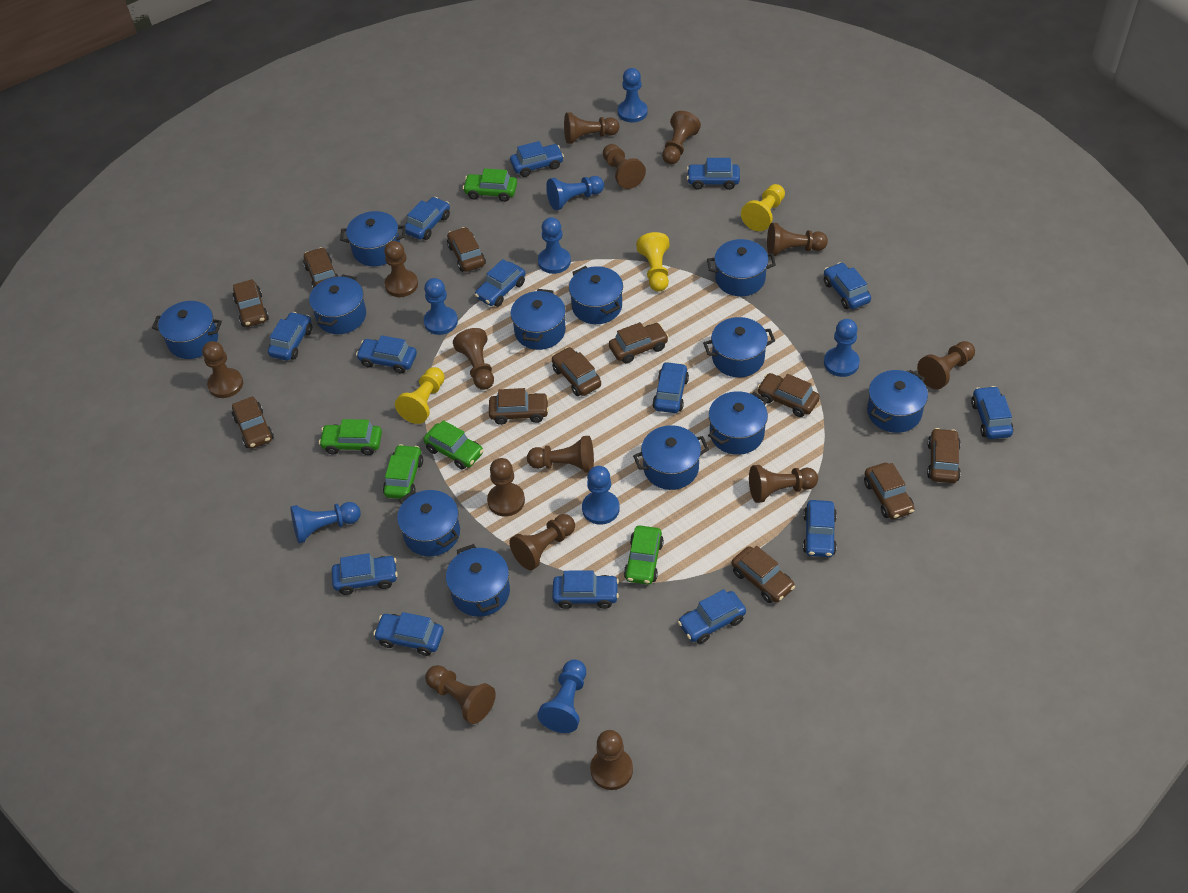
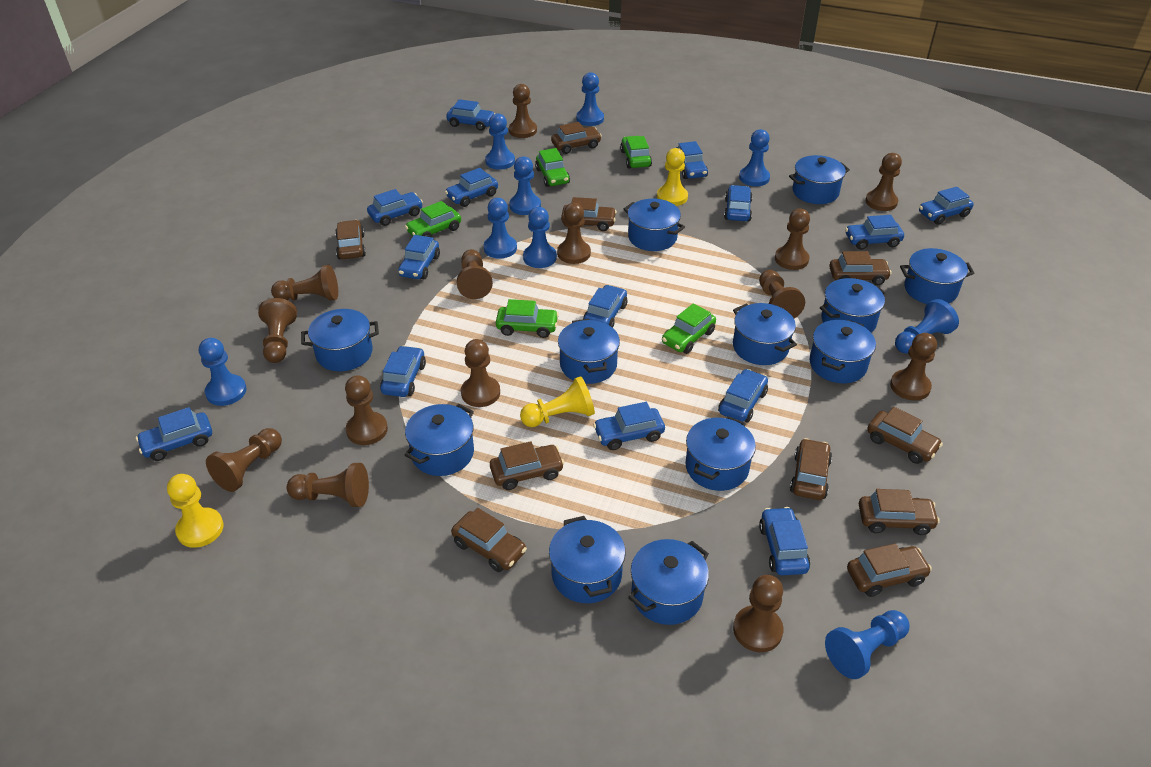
blue pawn: [290,502,361,543] [424,278,458,335] [537,659,586,733] [538,217,571,274] [546,176,604,210] [582,466,620,525] [618,68,648,122] [824,319,860,377] = 8 -> [199,338,247,406] [484,198,517,259] [485,113,515,170] [509,157,541,215] [523,207,557,268] [576,72,604,126] [739,129,770,186] [825,610,909,679] [895,299,959,353] = 9
brown car: [232,396,274,449] [233,279,269,327] [303,247,339,288] [447,227,486,272] [489,388,549,425] [552,347,601,396] [609,322,669,364] [732,546,795,603] [757,373,820,417] [864,463,915,519] [927,428,961,483] = 11 -> [335,220,366,259] [451,508,527,572] [490,441,564,490] [551,122,602,154] [561,197,617,231] [790,438,832,500] [829,251,892,285] [847,543,932,597] [859,489,940,535] [867,407,943,464] = 10

